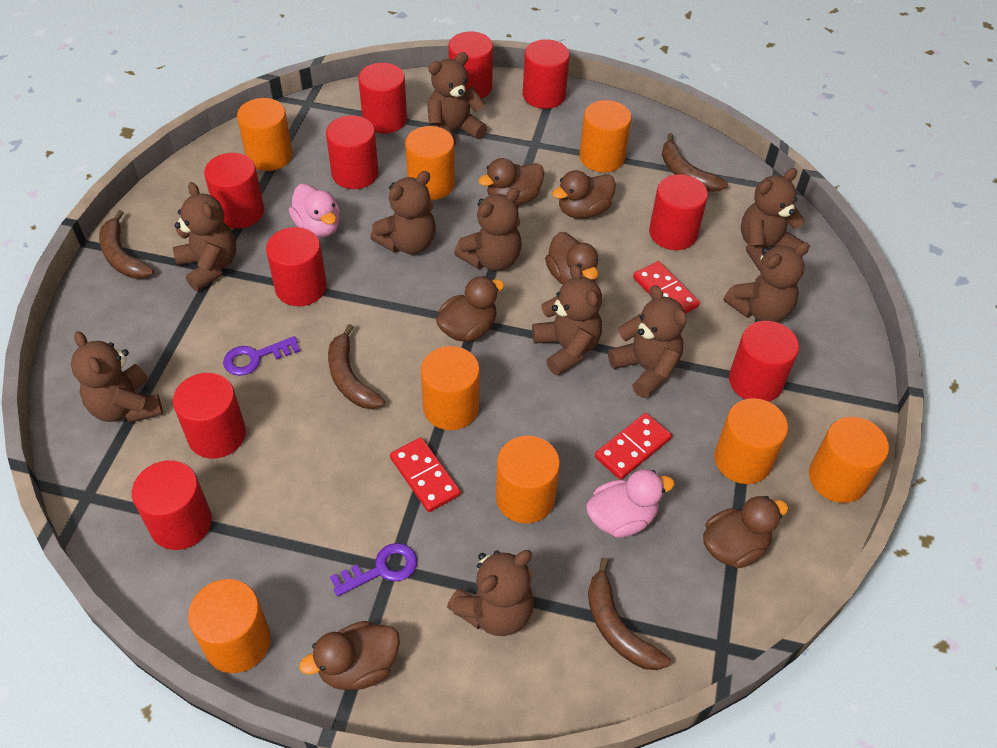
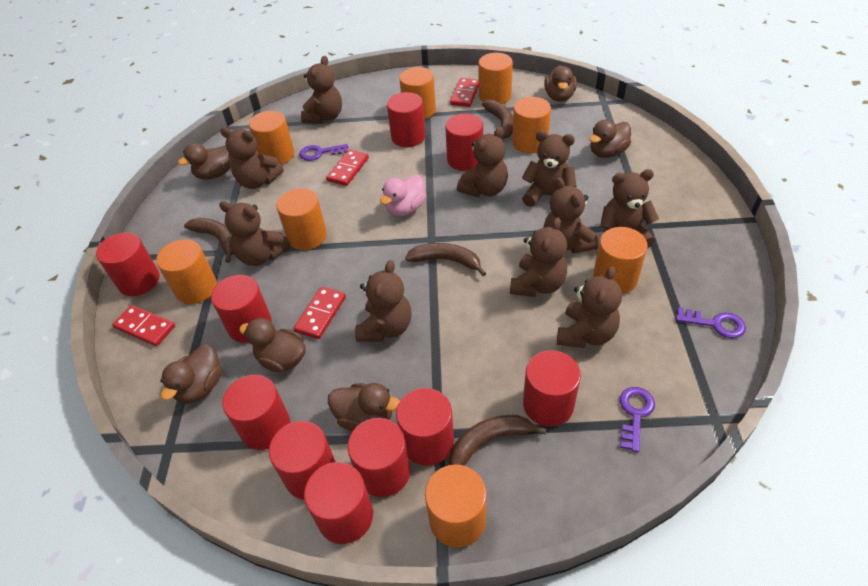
pink duck: [289,184,340,238] [586,469,675,538] = 2 -> [380,175,426,216] = 1
purple key: [223,336,300,376] [330,543,417,596] = 2 -> [299,144,348,161] [620,387,655,453] [676,307,746,338] = 3
red domino: [390,437,461,512] [595,413,672,480] [633,261,700,314] = 3 -> [112,305,175,346] [294,287,346,339] [326,150,369,186] [450,78,479,107] = 4

